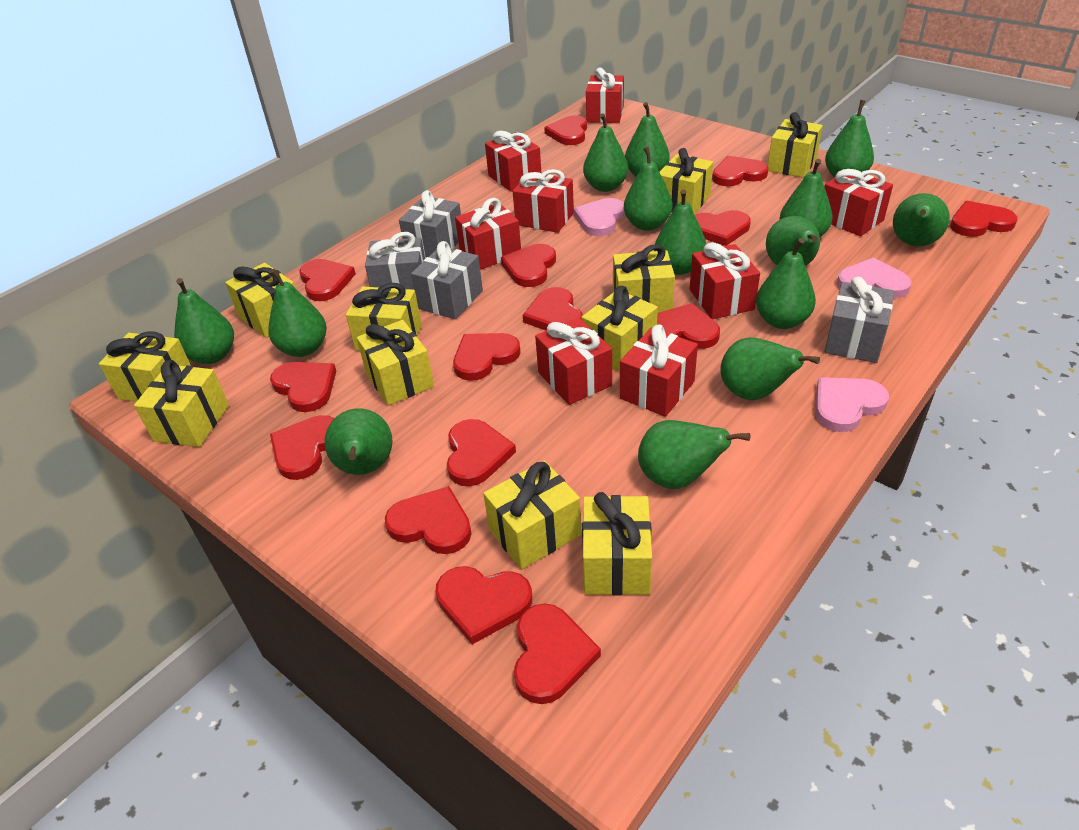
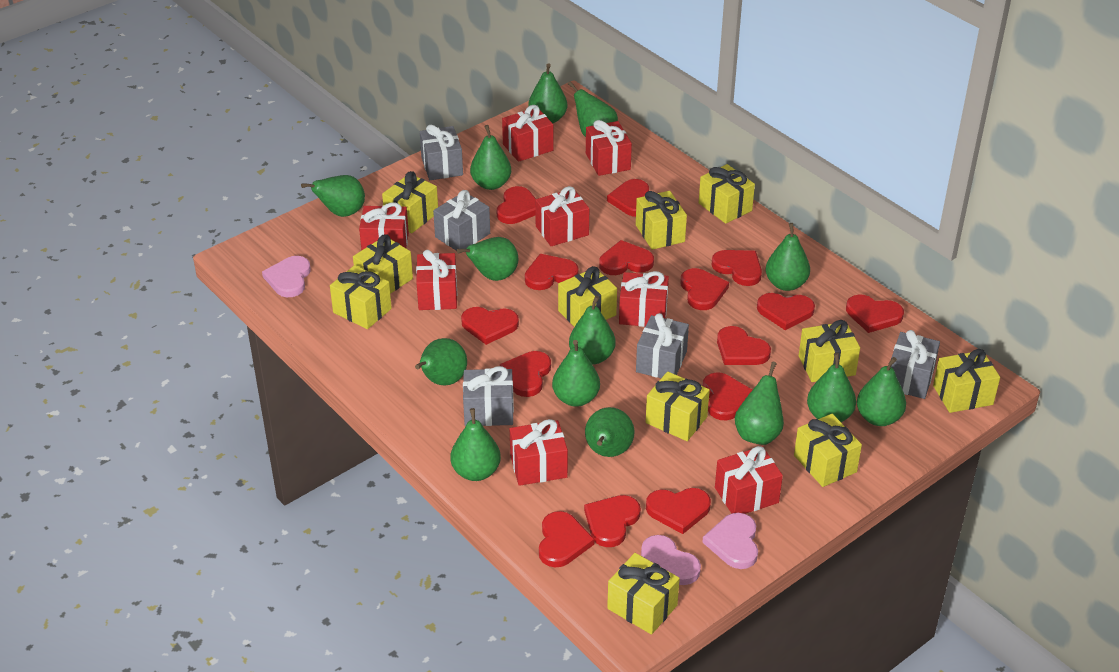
grey gift: [365,232,425,290] [399,190,461,258] [411,241,483,319] [824,277,895,363] = 4 -> [420,124,463,180] [433,190,490,251] [463,366,514,426] [636,313,689,378] [891,330,940,399] = 5

